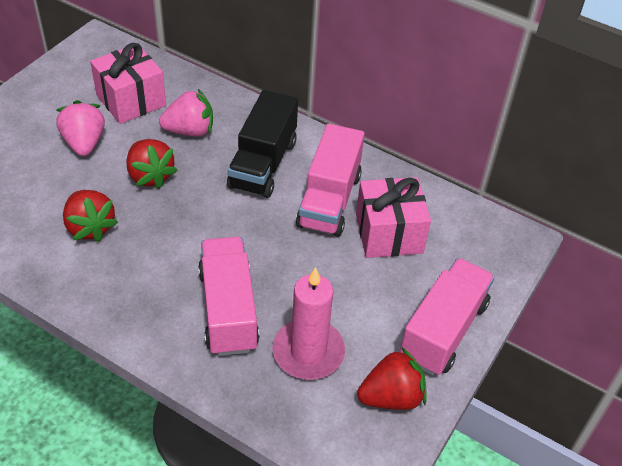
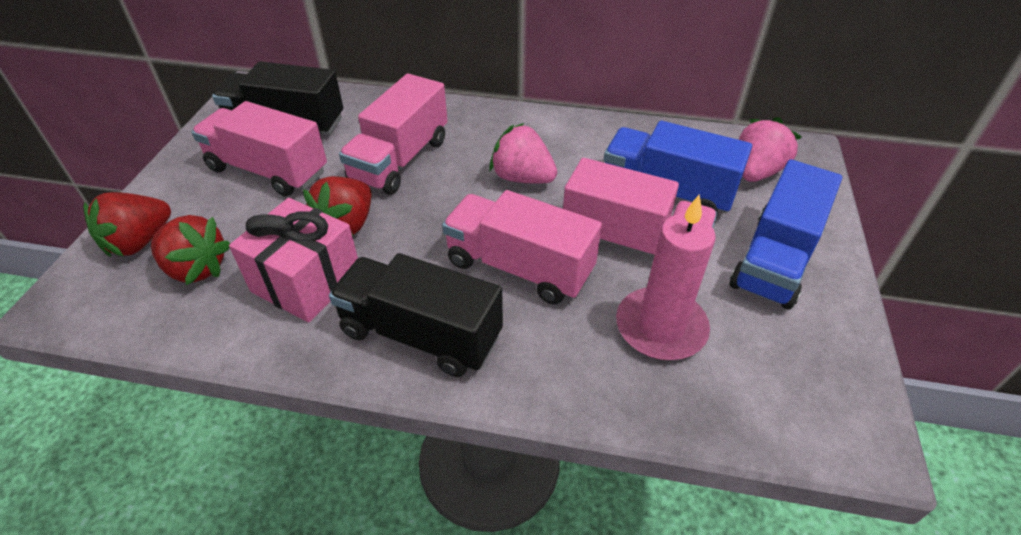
black truck: [227,90,298,198] = 1 -> [212,61,343,137] [329,253,503,377] = 2
blue truck: none = 0 -> [604,121,752,213] [730,159,842,310] = 2
pink gift: [90,43,166,124] [356,177,431,258] = 2 -> [229,198,358,323] = 1
pink truck: [198,237,259,356] [296,124,365,237] [400,258,495,376] = 3 -> [191,101,327,196] [339,74,447,195] [442,190,602,304] [563,158,717,256] = 4

